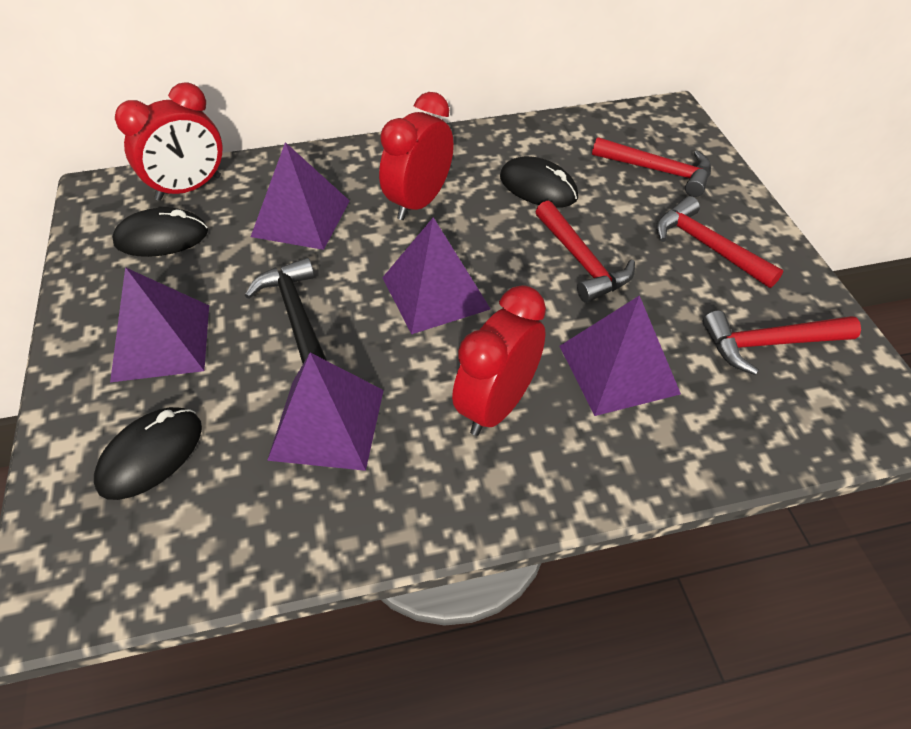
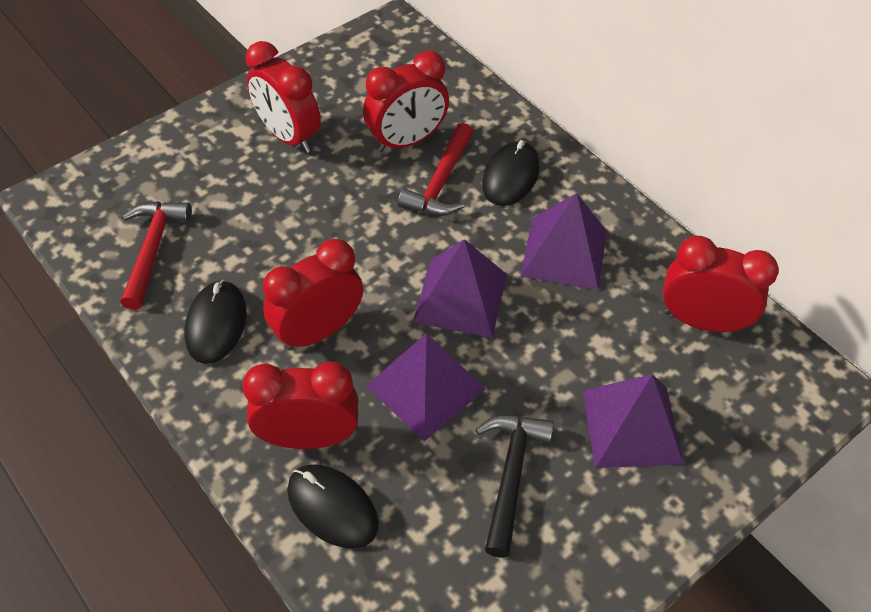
purple pyramid: [110,267,209,382] [251,142,350,250] [267,353,384,471] [382,217,490,334] [560,295,681,416] = 5 -> [366,333,485,441] [413,239,507,338] [521,193,607,290] [583,374,684,468] = 4
red clock: [115,82,222,201] [379,92,454,220] [452,285,546,436] = 3 -> [242,362,358,449] [246,41,321,153] [263,239,363,351] [363,51,449,152] [663,236,779,332] = 5
red hammer: [536,201,635,303] [592,137,711,197] [656,196,784,288] [703,311,861,375] = 4 -> [120,201,192,310] [398,123,473,216] = 2

